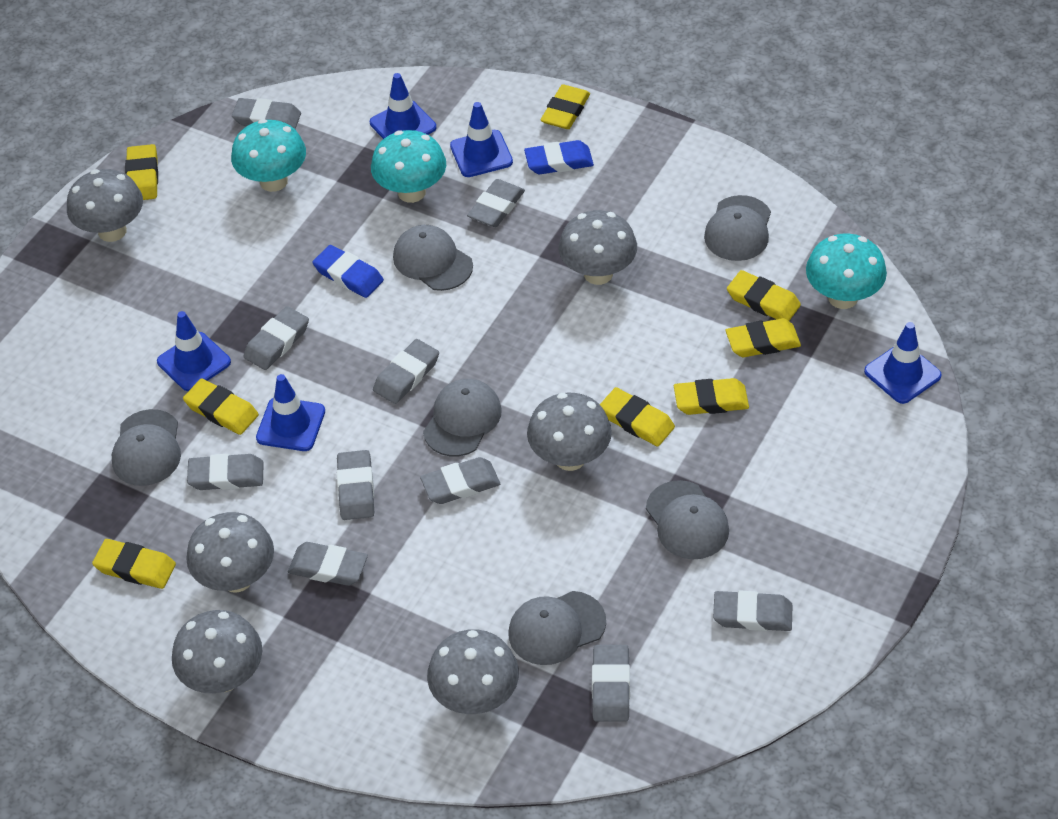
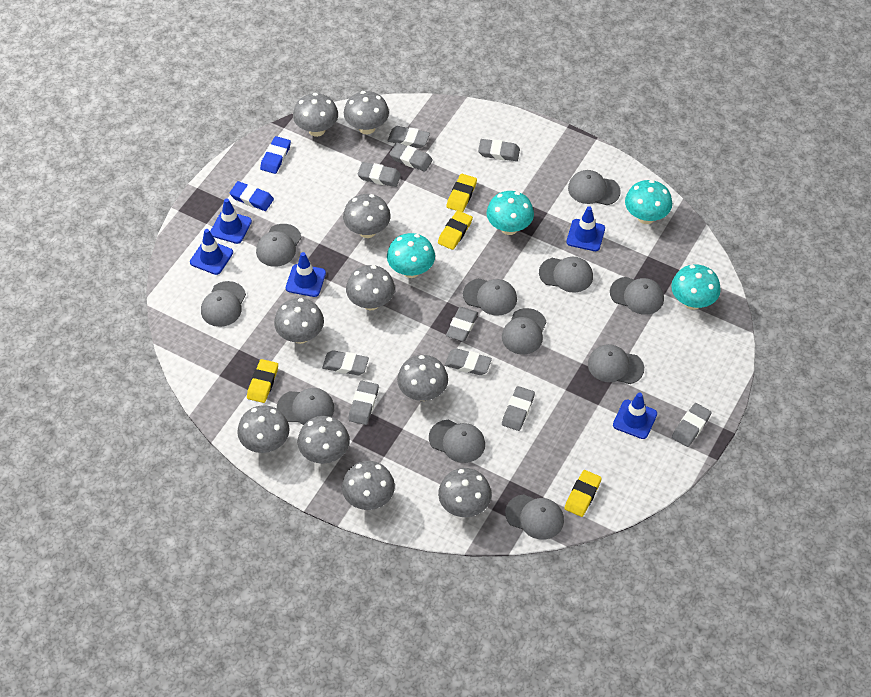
grey cap: [112,409,181,486] [393,225,473,291] [423,379,502,456] [508,591,606,665] [646,480,729,559] [704,195,771,261] = 6 -> [201,281,246,327] [256,224,301,267] [277,388,334,425] [429,420,485,463] [463,278,517,316] [502,308,547,355] [505,494,564,540] [539,257,593,293] [568,170,621,205] [588,344,644,384] [610,277,664,315] = 11
grey mushroom: [67,169,143,242] [172,610,262,693] [186,512,274,593] [427,629,519,714] [527,392,612,471] [559,210,637,285] = 6 -> [237,405,289,453] [274,298,324,344] [293,93,338,137] [297,416,350,464] [342,461,395,510] [343,194,391,238] [344,91,389,134] [346,265,395,310] [397,355,448,401] [438,468,492,517] = 10
turquoise mushroom: [231,119,306,192] [371,130,446,203] [806,233,887,309] = 3 -> [387,233,435,278] [487,191,534,235] [625,180,672,224] [671,264,721,310] = 4
yellow eraser: [92,539,176,589] [125,144,158,200] [183,378,259,435] [540,85,590,129] [600,387,675,447] [674,378,749,415] [726,318,801,357] [727,270,801,321] = 8 -> [247,359,278,403] [438,210,473,250] [446,174,477,212] [564,470,602,517] = 4

